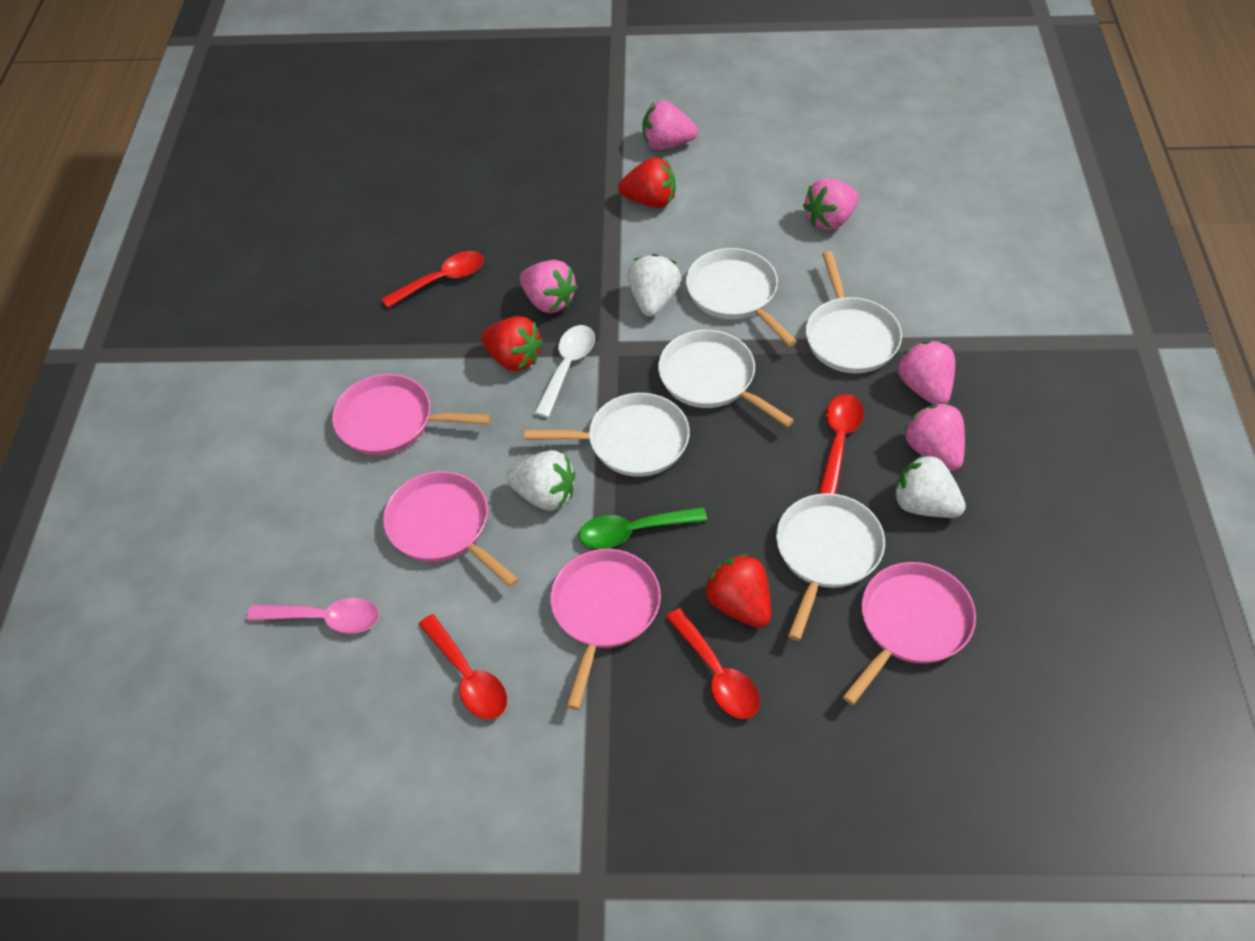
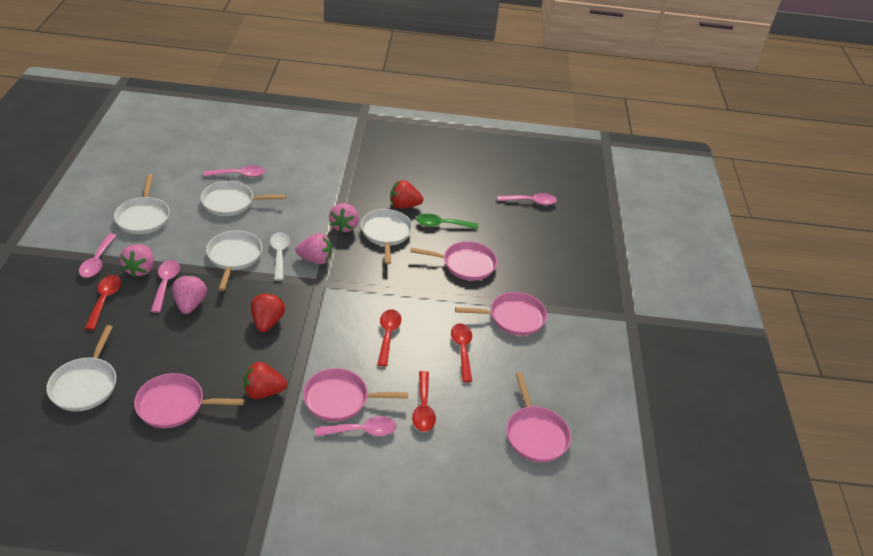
pink pan: [332,374,491,455] [383,471,519,587] [550,549,661,710] [843,562,976,705] = 4 -> [134,373,244,428] [303,368,408,421] [410,241,497,281] [455,292,547,336] [506,372,571,462] = 5
pink spoon: [247,598,379,634] = 1 -> [79,234,117,278] [151,260,180,313] [203,165,265,177] [315,416,397,436] [497,193,557,205] = 5
pink strawberry: [520,260,578,313] [642,100,698,150] [803,178,859,230] [898,341,955,405] [904,403,965,471] = 5 -> [120,245,154,277] [172,275,207,314] [295,233,332,264] [329,203,359,233] = 4
white strawberry: [507,450,575,511] [628,254,681,316] [894,454,966,518] = 3 -> none = 0

